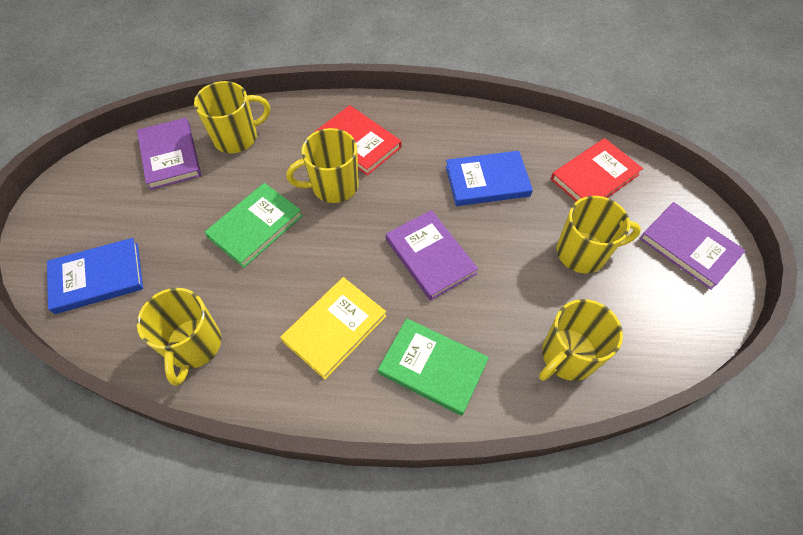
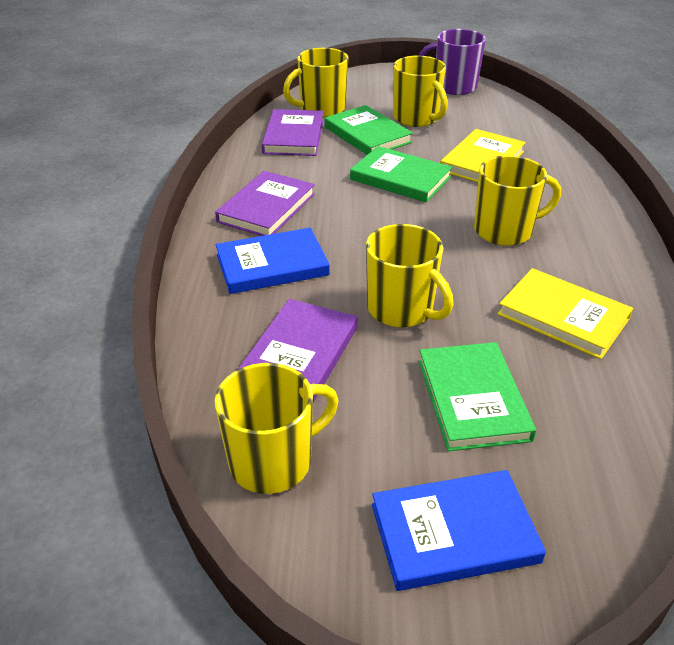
green book: [204,183,303,268] [378,318,489,416] = 2 -> [325,105,413,155] [350,146,452,203] [419,342,536,451] = 3
purple mug: none = 0 -> [419,29,486,95] = 1
red book: [315,105,401,176] [551,138,643,201] = 2 -> none = 0
yellow book: [280,277,386,380] = 1 -> [440,129,526,182] [498,268,633,359] = 2

